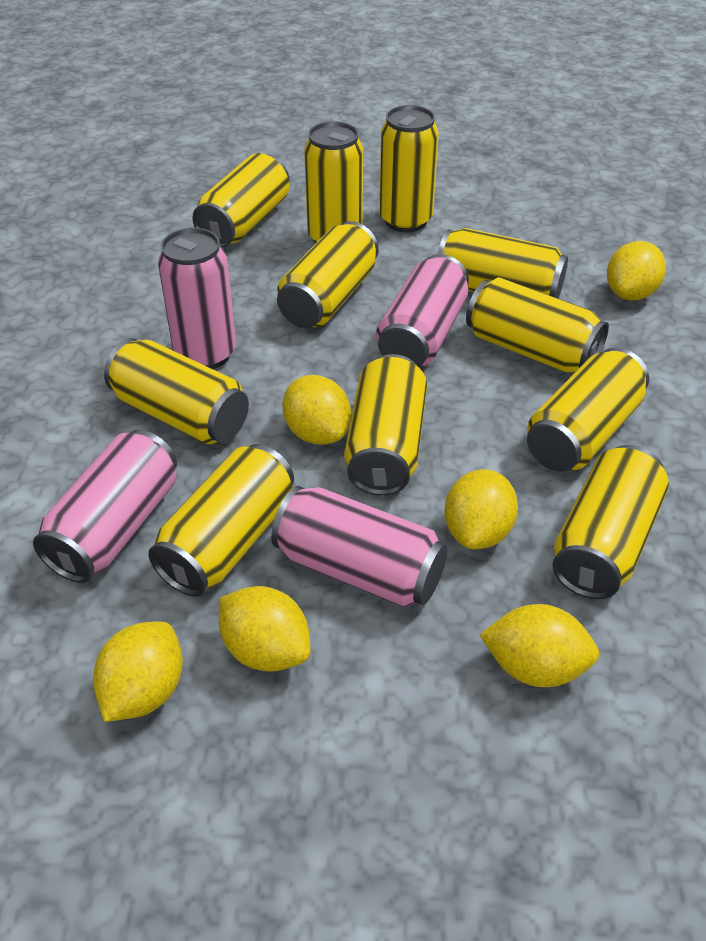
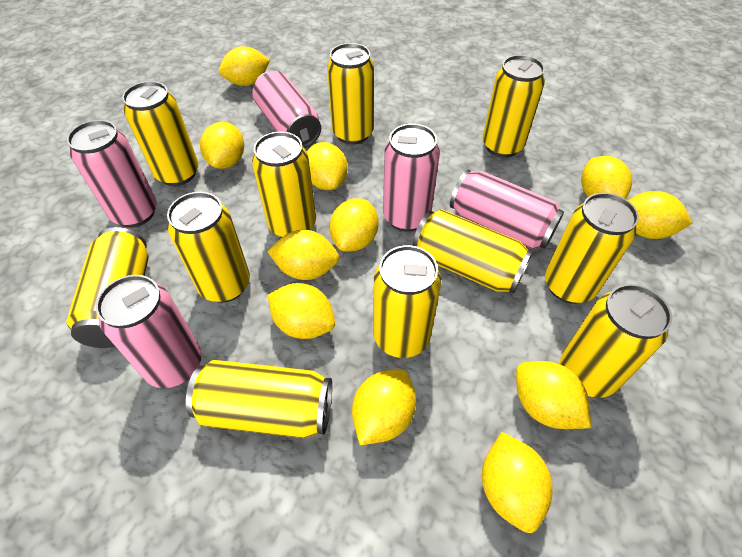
pink can: [33,430,177,583] [158,228,236,369] [271,486,448,607] [376,254,469,367] = 4 -> [67,120,157,228] [96,275,202,388] [252,71,321,148] [383,124,440,232] [450,170,564,249] = 5
yellow lemon: [93,621,183,722] [219,586,311,672] [282,375,351,445] [444,469,518,549] [480,604,599,687] [607,241,666,301] = 6 -> [200,122,244,169] [219,46,270,86] [267,230,339,280] [268,283,335,339] [307,142,348,190] [329,198,378,251] [352,369,416,445] [482,432,552,533] [516,361,591,429] [581,156,632,199] [628,191,692,239] = 11

